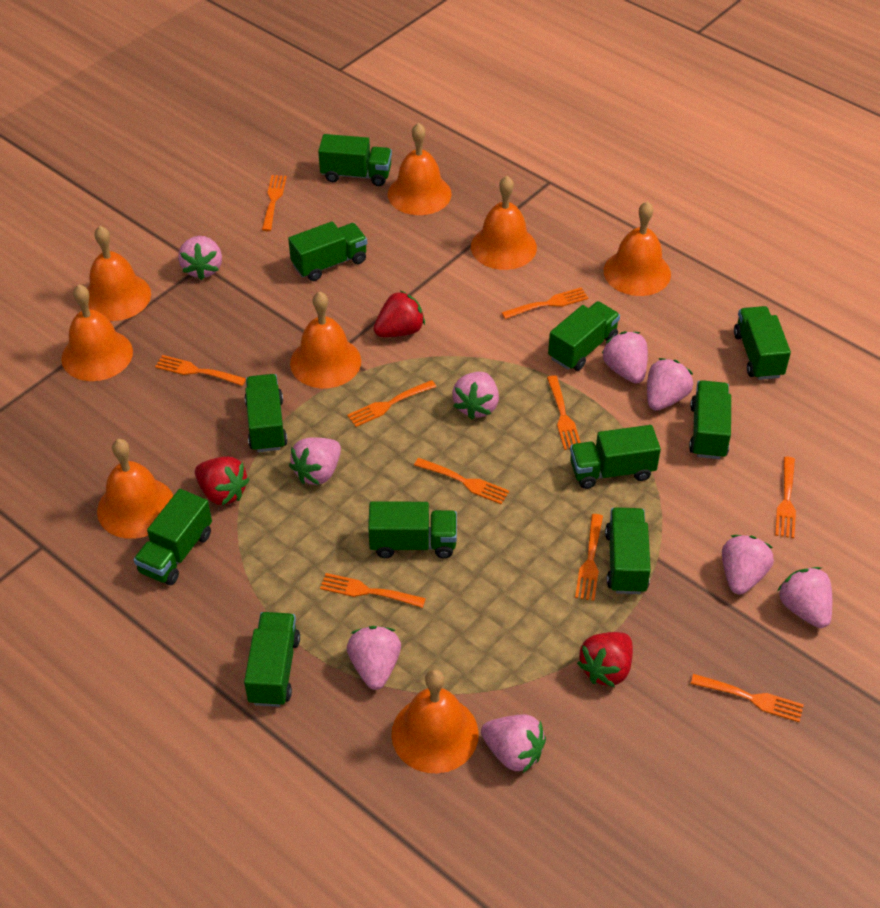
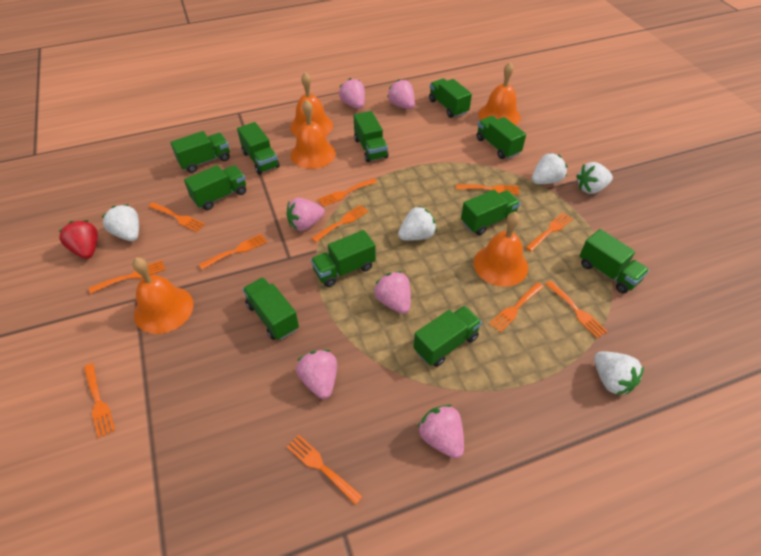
orange bell: [61,284,133,381] [87,226,151,321] [97,439,173,539] [290,291,361,388] [388,123,452,215] [391,669,479,773] [471,176,537,270] [604,201,671,296] = 8 -> [132,257,194,334] [290,72,333,136] [290,99,336,169] [474,212,528,287] [478,62,521,125] = 5
orange fork: [155,355,246,386] [262,175,287,231] [320,573,426,608] [347,380,436,427] [414,458,509,505] [501,287,588,319] [547,375,581,450] [575,514,603,601] [691,674,804,722] [775,457,796,538] = 10 -> [84,363,115,438] [89,260,165,294] [148,202,205,232] [199,234,267,270] [286,434,363,505] [312,205,368,242] [318,178,377,207] [456,185,520,195] [489,282,544,332] [526,213,573,252] [546,281,608,338] = 11
pink strawberry: [178,236,222,280] [289,437,341,485] [347,626,401,690] [452,372,499,420] [481,714,546,773] [602,331,648,384] [647,358,693,410] [722,535,774,595] [777,567,832,628] = 9 -> [286,198,325,231] [296,350,337,399] [339,78,365,109] [374,271,411,314] [387,79,415,109] [417,404,464,459] = 6
red strawberry: [195,456,250,505] [374,291,425,337] [577,632,633,687] = 3 -> [59,220,98,259] = 1
white strawberry: none = 0 -> [102,204,139,241] [398,206,437,241] [532,153,567,184] [576,162,613,194] [594,351,644,395] = 5

